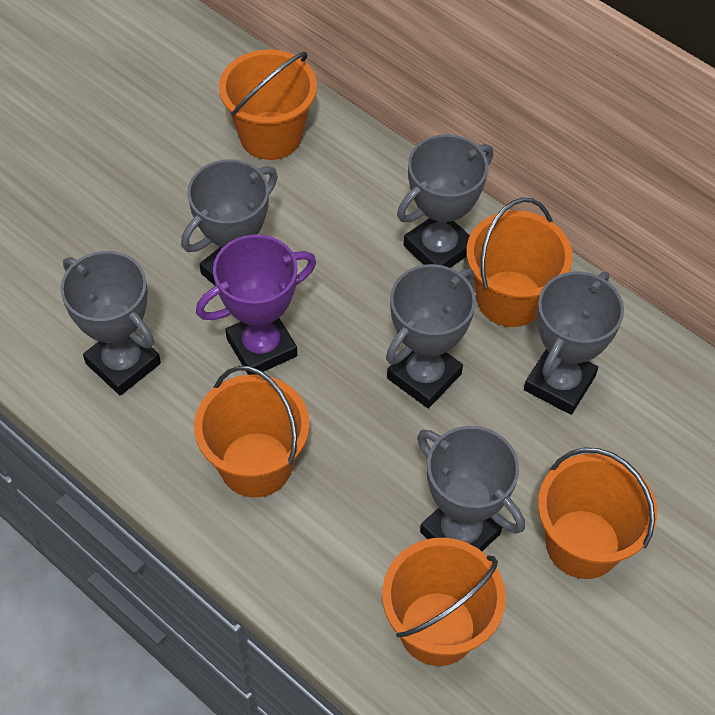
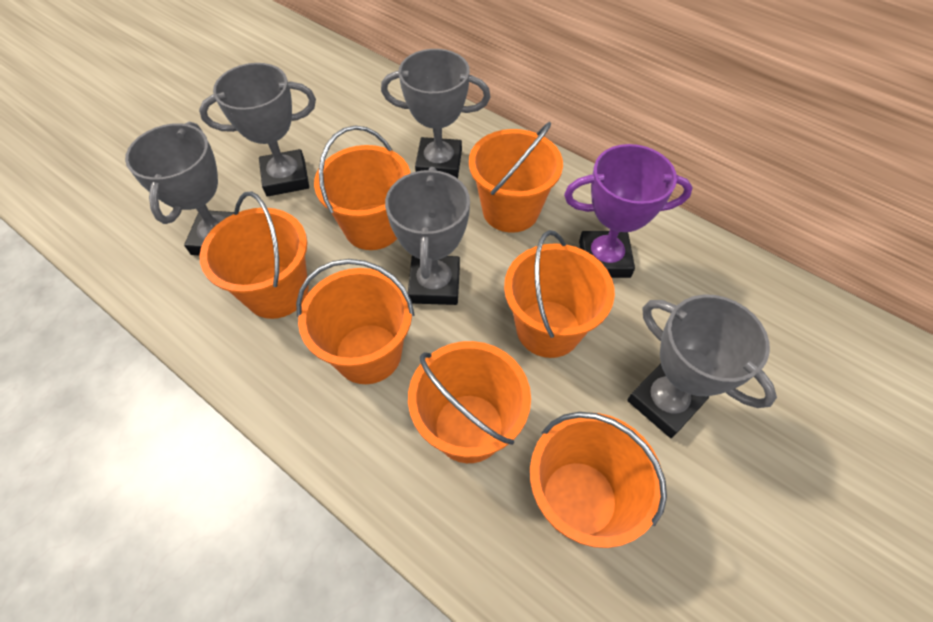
grey trophy: [60,251,161,396] [181,159,278,285] [386,264,476,408] [397,134,493,268] [417,426,525,551] [524,272,624,415] = 6 -> [125,122,234,255] [199,63,316,197] [381,49,490,179] [385,167,470,305] [627,294,777,438] = 5
orange bucket: [194,366,309,498] [219,49,317,160] [382,538,506,666] [466,197,573,327] [538,448,657,579] = 5 -> [199,192,309,319] [296,259,414,384] [314,126,411,250] [408,341,531,463] [469,122,563,233] [504,230,615,358] [530,412,667,548] = 7

